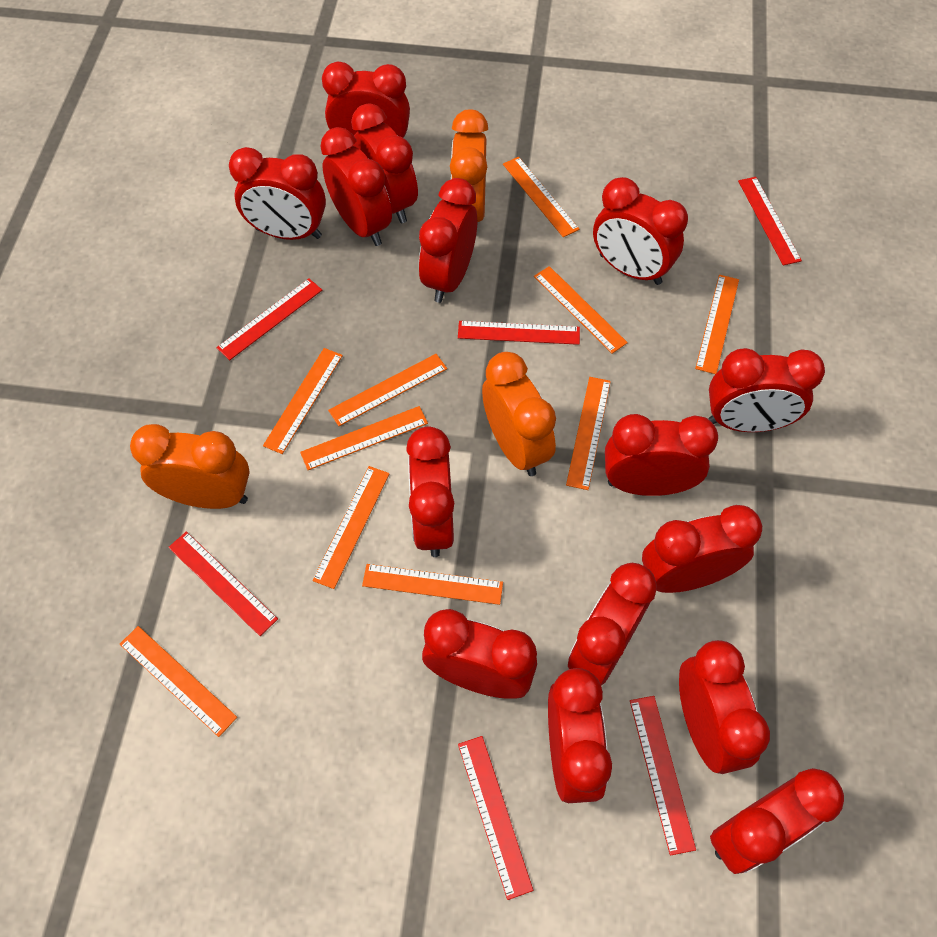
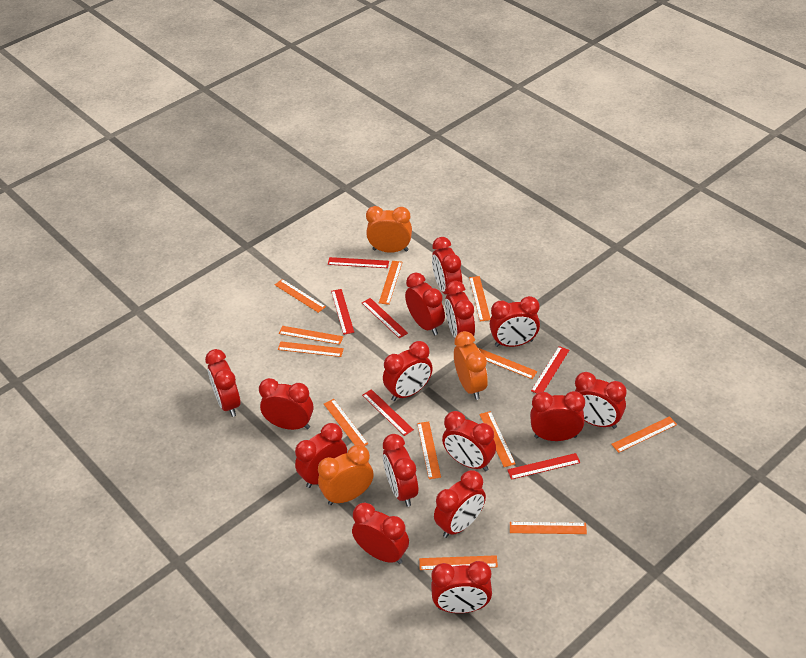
orange ruler: [120,626,237,737] [263,348,343,454] [300,406,428,470] [312,466,390,589] [328,354,447,426] [362,564,503,605] [503,157,579,237] [534,266,628,353] [566,377,611,490] [695,275,739,374] = 10 -> [275,279,326,313] [278,341,344,357] [279,326,343,345] [324,399,368,446] [379,261,402,305] [417,421,441,479] [419,555,498,570] [469,276,491,321] [478,348,537,379] [479,411,516,467] [510,522,587,534] [611,416,677,453] = 12

